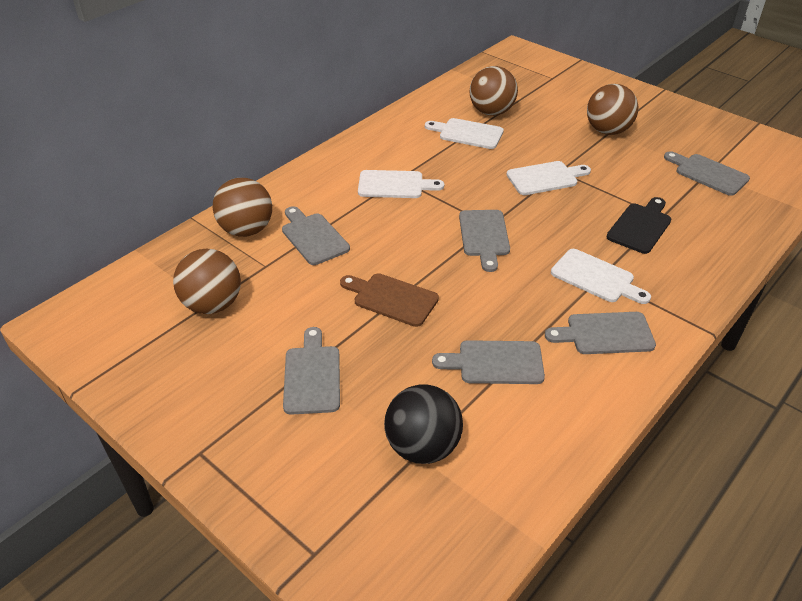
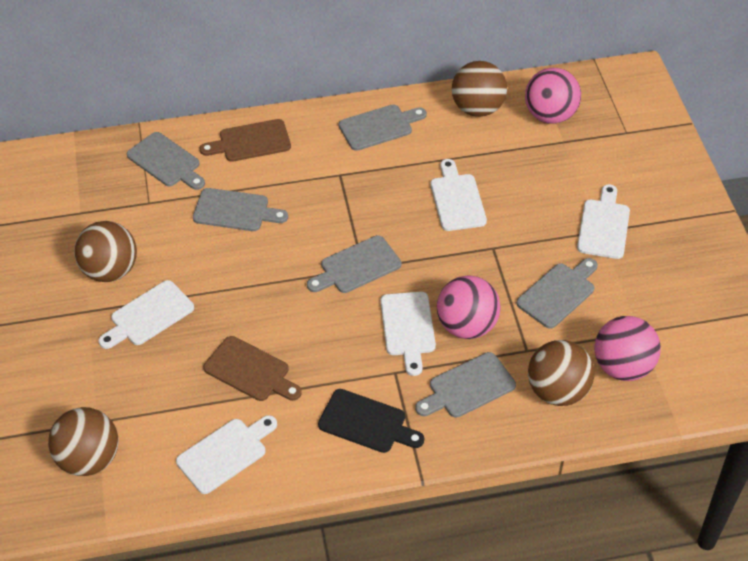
black ball: [384,384,463,464] = 1 -> none = 0
brown cutting board: [340,273,439,327] = 1 -> [200,119,291,162] [203,336,302,401] = 2
pink ball: none = 0 -> [437,275,500,339] [525,68,581,124] [594,316,661,381] = 3
white cutting board: [358,170,444,198] [425,118,504,149] [506,161,591,195] [551,249,651,304] = 4 -> [99,280,194,349] [176,415,277,494] [381,292,436,376] [431,159,487,231] [577,184,630,259] = 5

